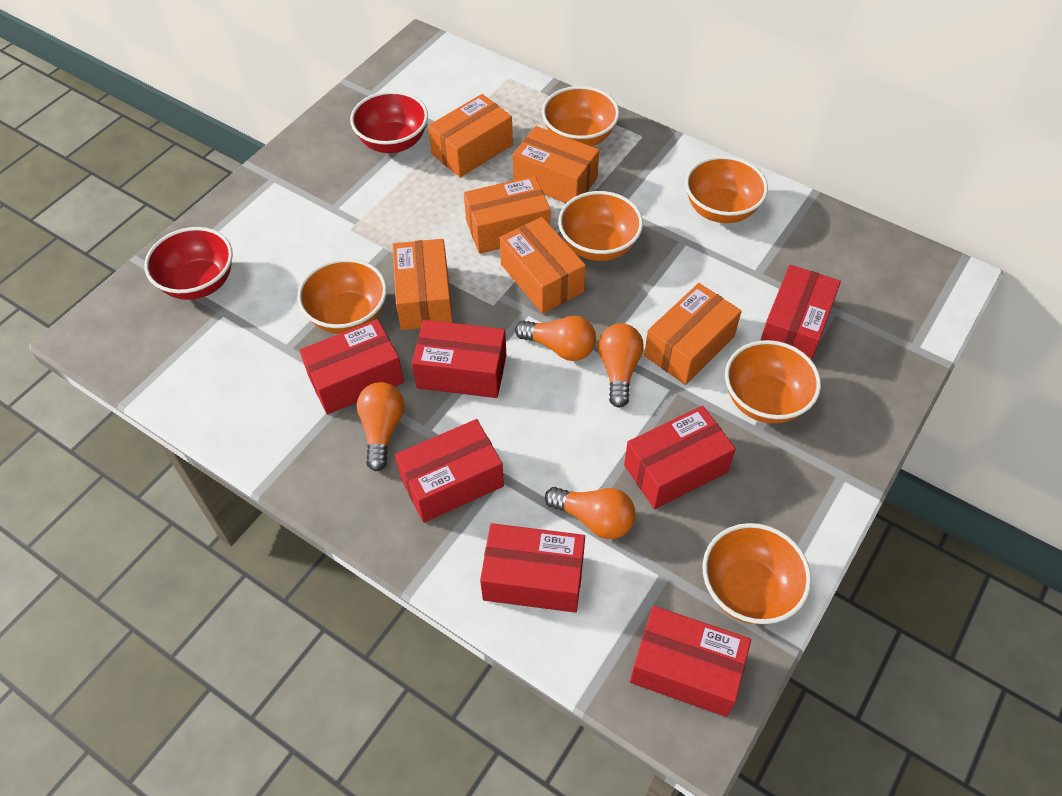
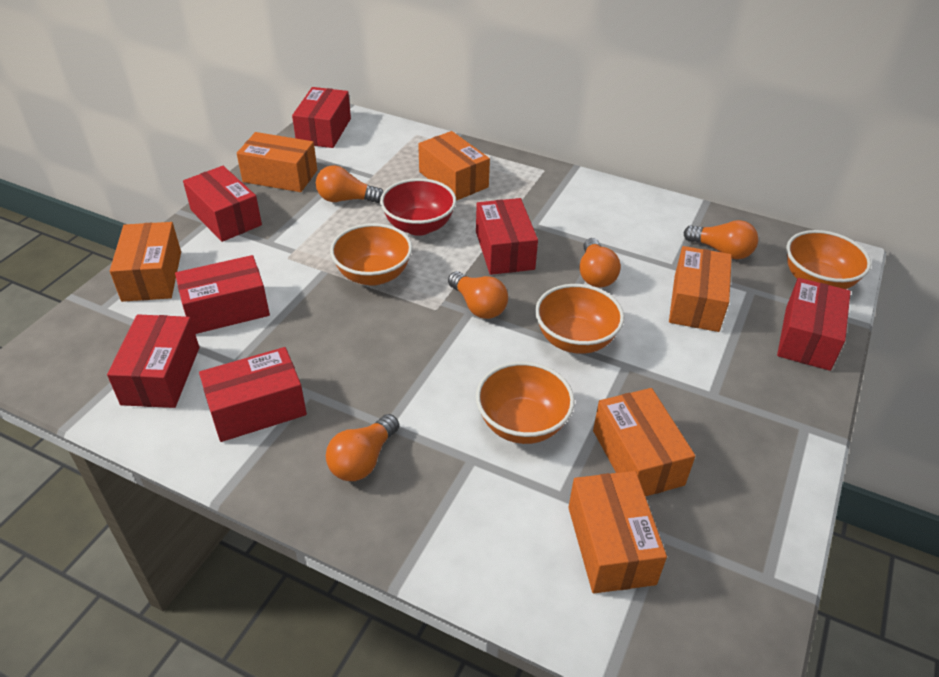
orange bowl: [297,258,387,334] [542,86,619,146] [558,191,643,261] [685,156,768,223] [702,523,811,625] [725,340,821,423] = 6 -> [330,223,413,286] [476,362,575,444] [535,284,624,354] [786,230,871,289] = 4
orange light bulb: [357,382,404,471] [515,316,596,361] [545,487,635,539] [598,324,644,408] = 4 -> [316,165,383,203] [326,414,399,481] [448,271,508,319] [579,238,621,288] [684,220,758,259] = 5
red bowl: [144,227,233,300] [350,91,428,153] = 2 -> [380,178,456,236] = 1

